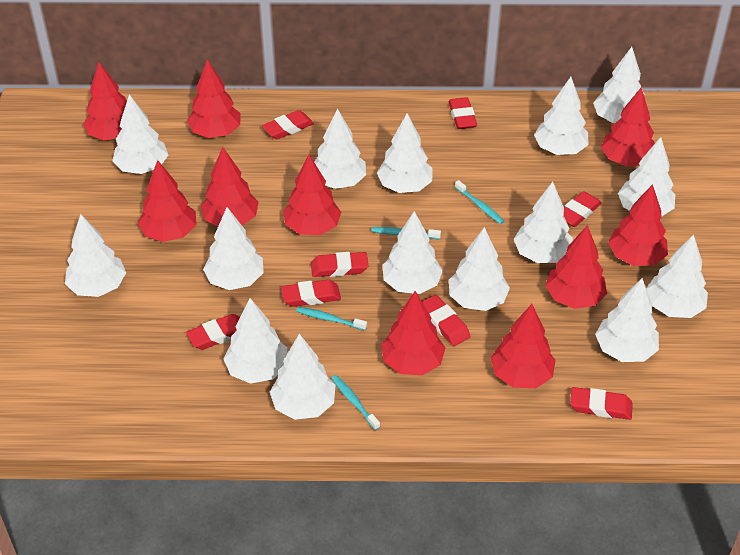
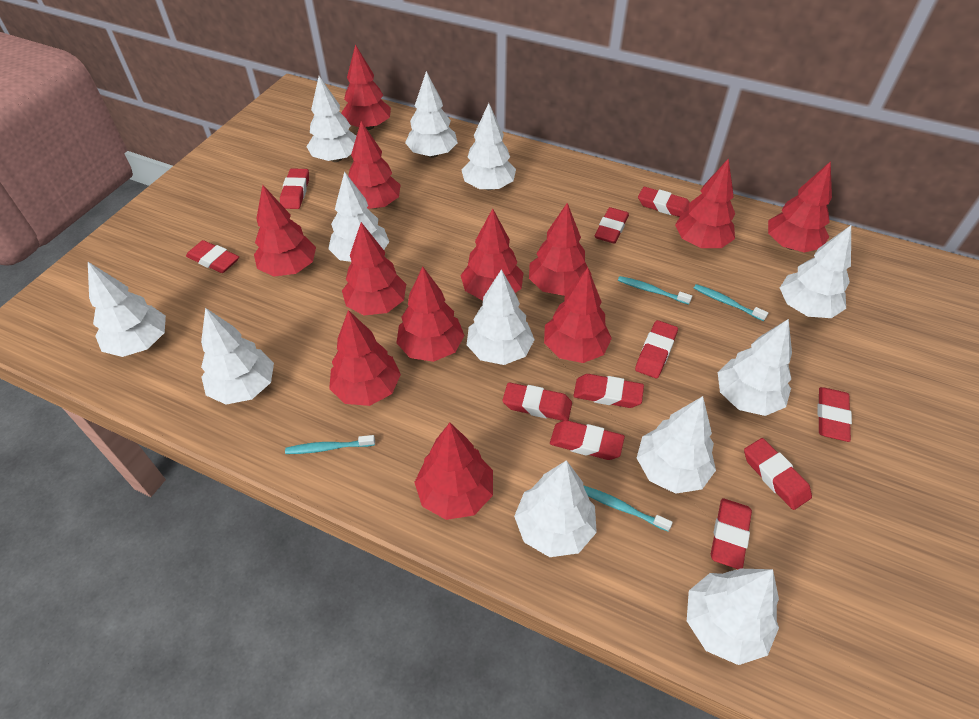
red eraser: [186,314,240,350] [262,110,314,139] [281,279,341,307] [311,252,369,277] [422,295,470,346] [448,97,477,129] [564,191,602,227] [570,387,633,420] = 8 -> [186,240,239,273] [280,168,309,209] [503,382,572,421] [550,420,625,460] [573,374,644,408] [595,207,629,244] [635,320,678,378] [638,187,690,217] [711,499,752,569] [744,438,812,510] [818,387,852,442] = 11
red tree: [83,62,127,140] [138,160,196,242] [187,60,241,138] [201,147,259,227] [283,155,341,235] [381,291,445,375] [491,304,556,388] [545,225,607,309] [601,87,655,166] [608,184,668,266] = 10 -> [254,185,316,276] [329,310,401,406] [341,44,391,130] [342,222,406,315] [348,121,400,209] [396,267,465,362] [414,423,493,520] [460,208,523,301] [529,203,591,296] [544,268,612,363] [675,158,735,248] [768,161,832,252] = 12
white tree: [65,214,126,297] [112,94,168,174] [203,207,264,290] [224,298,287,384] [270,334,335,420] [314,108,366,189] [377,113,433,193] [383,211,443,294] [449,227,510,311] [514,182,573,263] [534,77,588,155] [593,47,644,123] [595,278,659,362] [618,137,675,217] [646,235,708,318] = 15 -> [88,262,166,357] [201,308,274,404] [306,76,356,162] [328,171,389,262] [405,71,458,158] [462,103,516,190] [467,269,535,365] [514,460,597,557] [637,396,716,494] [687,569,779,665] [718,319,792,416] [780,225,851,318] = 12

